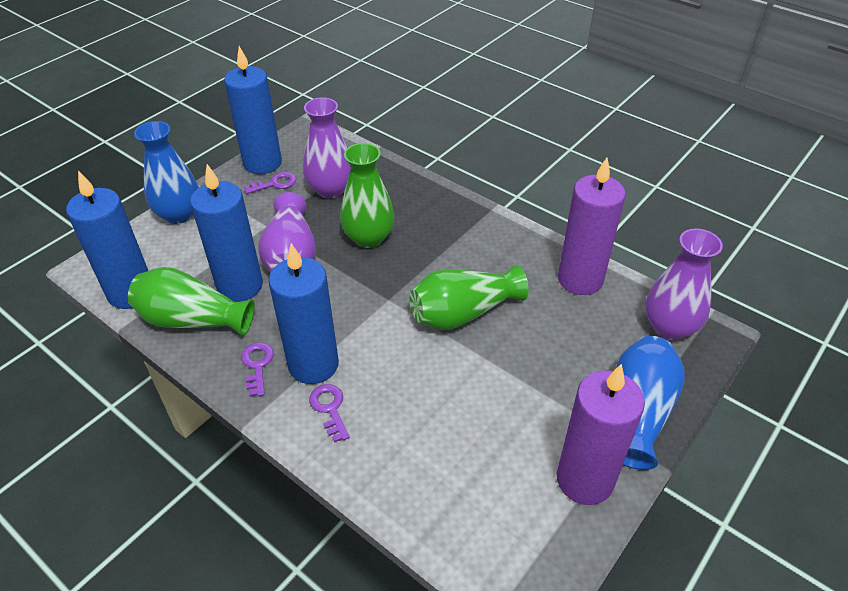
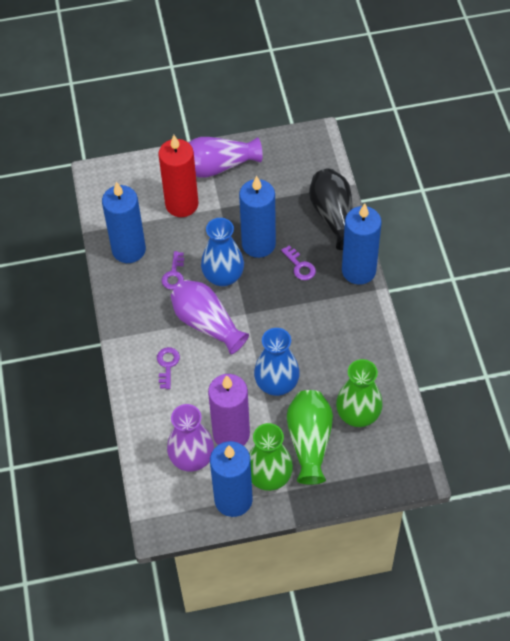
black vase: none = 0 -> [309,168,352,250] = 1
purple candle: [557,364,645,505] [558,158,626,295] = 2 -> [208,374,250,446] = 1
red candle: none = 0 -> [158,135,198,217] = 1

